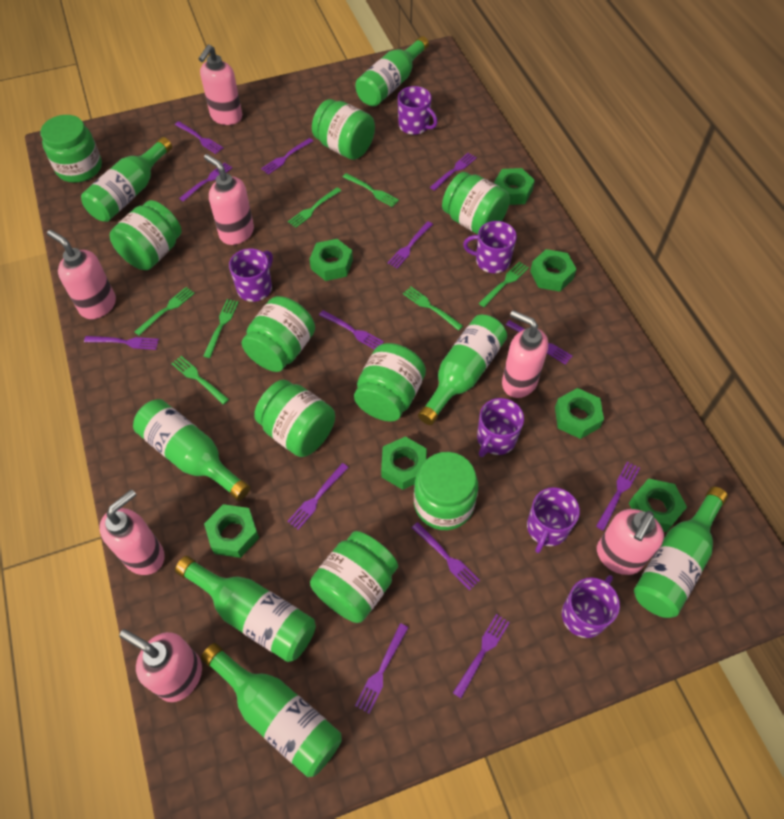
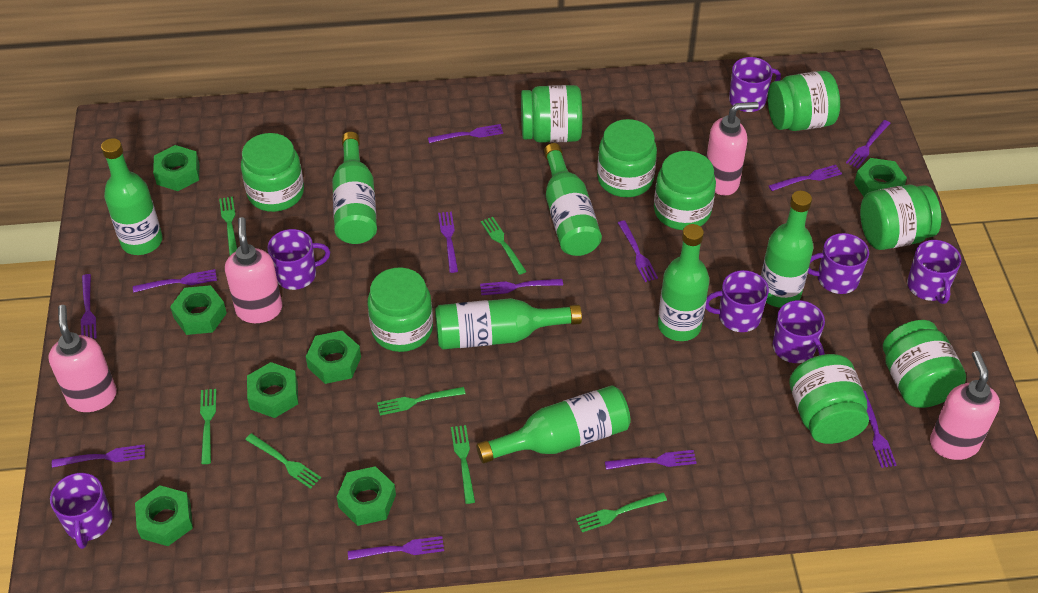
pink soap dispenser: [47,230,116,319] [99,489,165,575] [119,629,202,702] [198,45,242,125] [204,154,254,245] [502,310,548,398] [597,509,664,575] = 7 -> [48,305,117,412] [225,217,282,323] [706,102,759,195] [930,351,1000,460] = 4
purple fork: [84,336,159,350] [175,121,223,154] [179,162,232,202] [261,138,313,175] [287,463,349,530] [319,310,384,350] [355,623,409,713] [388,221,433,269] [412,522,480,590] [430,153,477,191] [453,614,510,698] [506,320,572,365] [596,461,640,531] = 13 -> [52,444,145,468] [81,274,97,339] [133,269,217,293] [348,536,444,560] [428,124,503,143] [438,211,458,273] [480,279,563,295] [605,450,697,470] [618,220,658,282] [768,165,842,191] [846,120,891,168] [864,391,897,468] = 12
purple mug: [229,249,273,302] [398,86,438,135] [463,221,517,273] [477,398,524,457] [527,487,580,553] [562,575,620,638] = 6 -> [50,473,112,549] [267,229,330,290] [705,270,769,332] [729,57,781,112] [773,300,825,363] [808,233,869,294] [907,240,961,304] = 7

